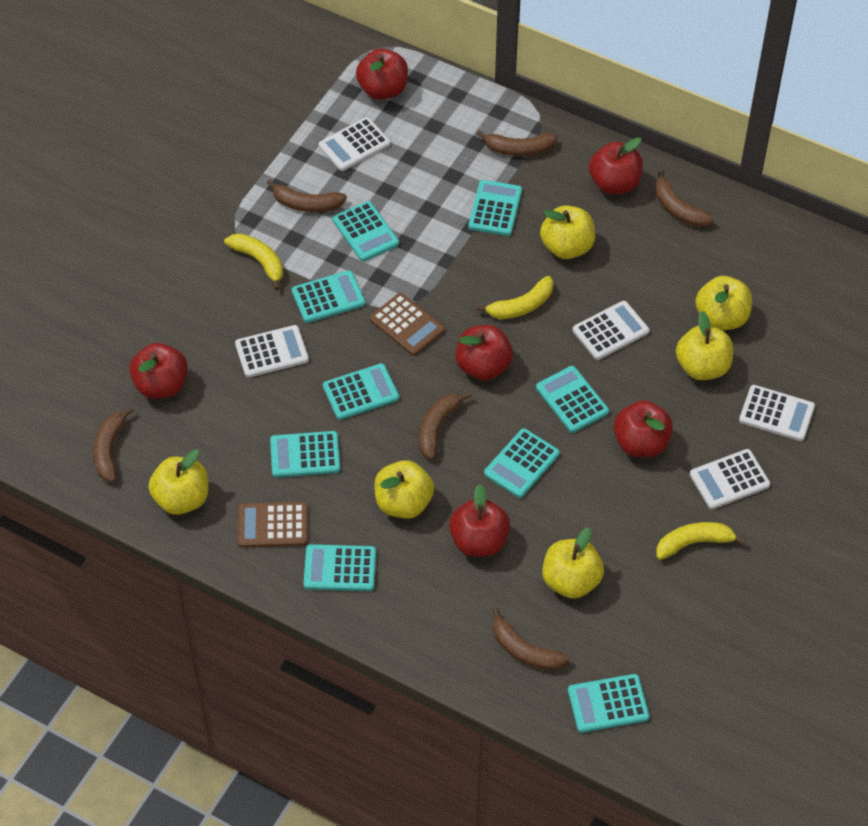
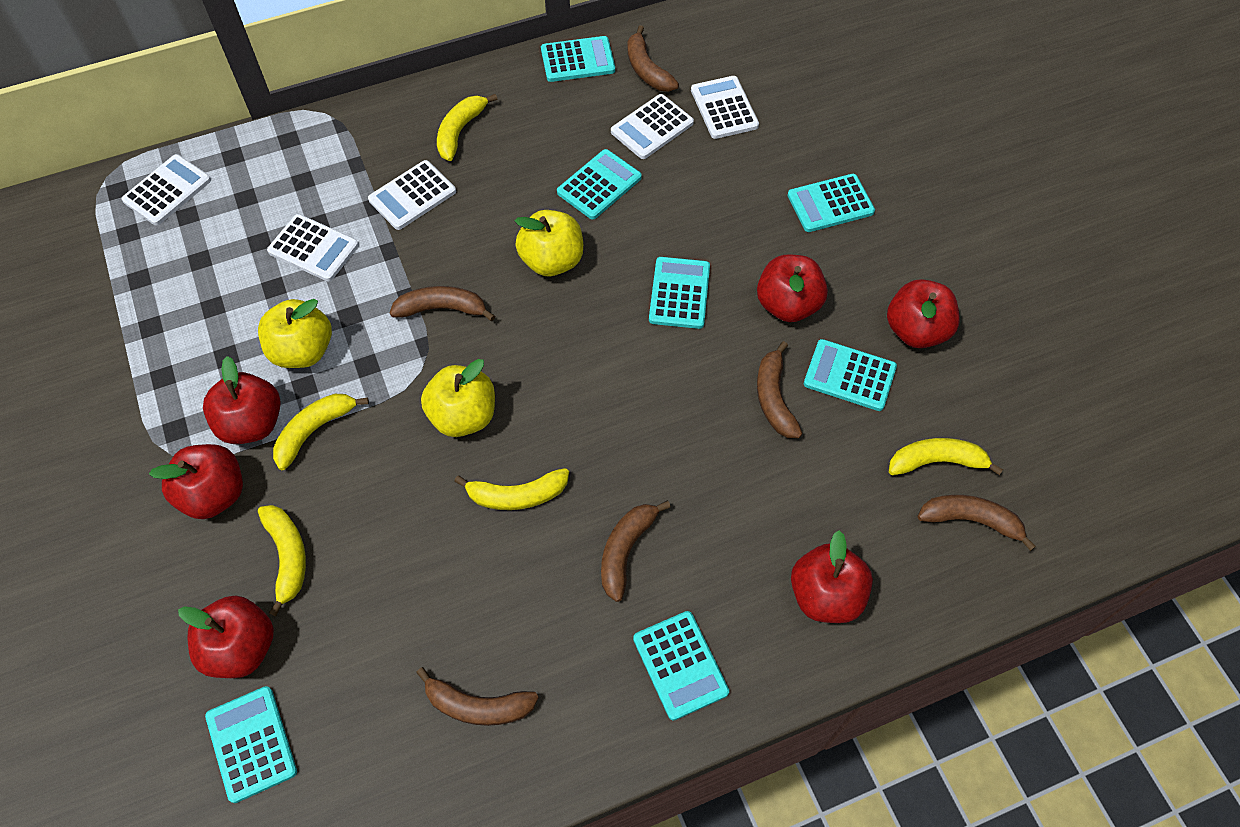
brown calculator: [238,502,308,548] [370,293,445,356] = 2 -> none = 0
turquoise calculator: [270,431,340,478] [292,270,365,323] [303,544,376,591] [323,363,399,420] [333,201,399,261] [468,180,522,236] [484,428,560,498] [536,366,609,433] [568,674,649,733] = 9 -> [205,686,297,803] [541,36,615,82] [557,149,642,219] [633,611,729,720] [649,257,710,329] [787,174,875,232] [804,339,897,411] = 7
yellow apple: [148,449,208,515] [374,460,434,519] [540,205,595,259] [542,528,604,599] [676,311,733,380] [696,276,752,330] = 6 -> [258,299,332,368] [421,359,495,437] [515,210,583,276] = 3
yellow banana: [224,234,283,290] [476,276,553,319] [656,522,746,560] = 3 -> [258,505,306,616] [273,394,369,470] [437,94,497,161] [454,468,569,510] [889,438,1003,475] = 5

